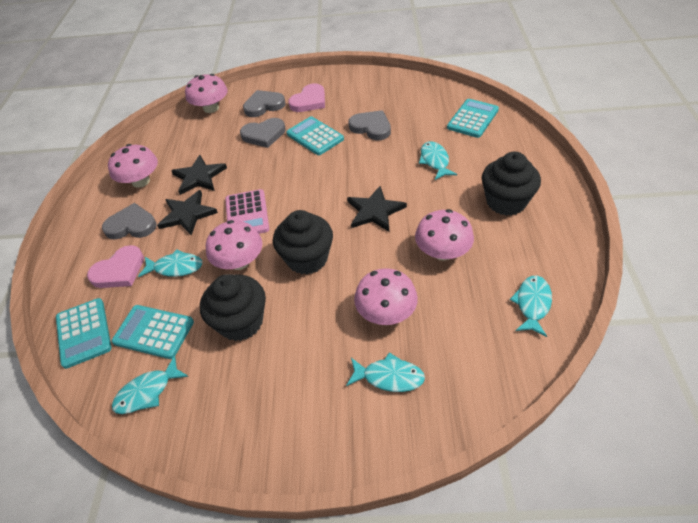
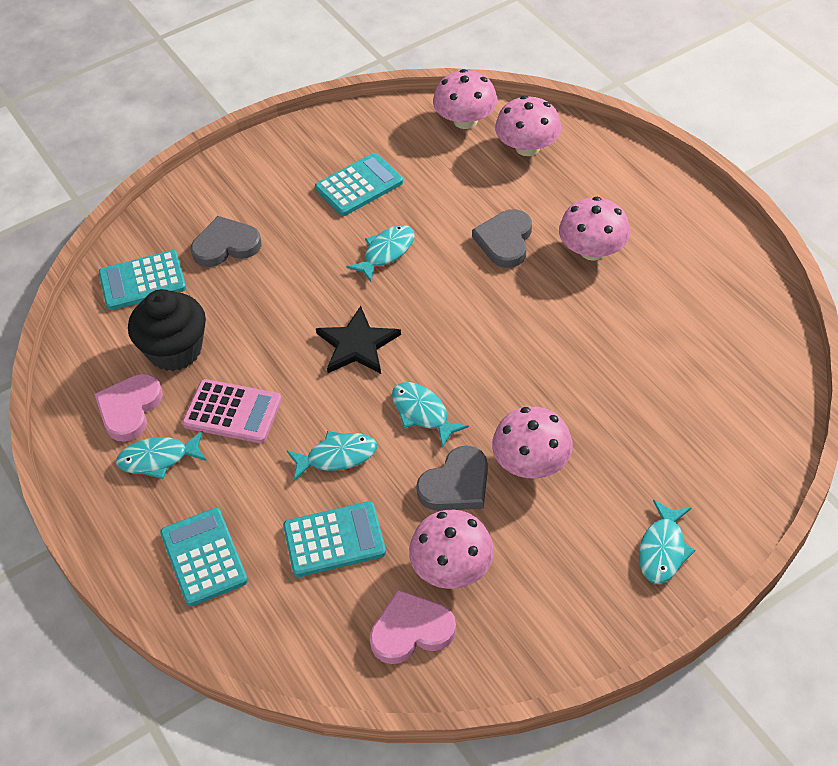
black cupcake: [200,274,266,341] [273,210,333,275] [482,152,541,215] = 3 -> [128,289,206,371] = 1
black star: [157,190,218,235] [171,155,227,195] [347,186,407,232] = 3 -> [316,306,401,374] = 1
grey heart: [102,203,156,239] [240,118,285,148] [243,90,286,117] [348,110,391,140] = 4 -> [191,216,262,267] [416,446,488,511] [472,209,532,268] = 3

